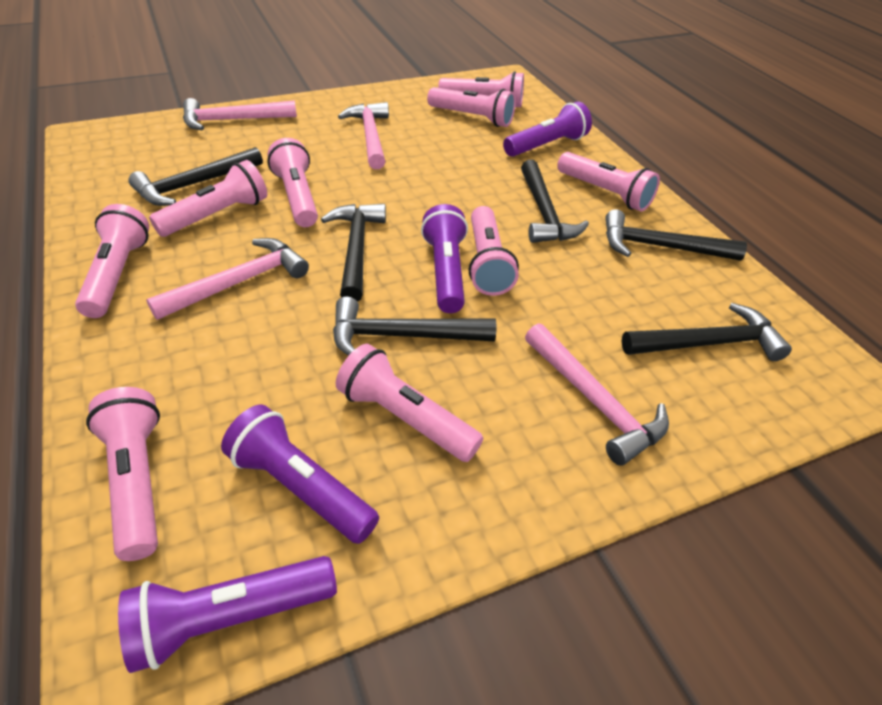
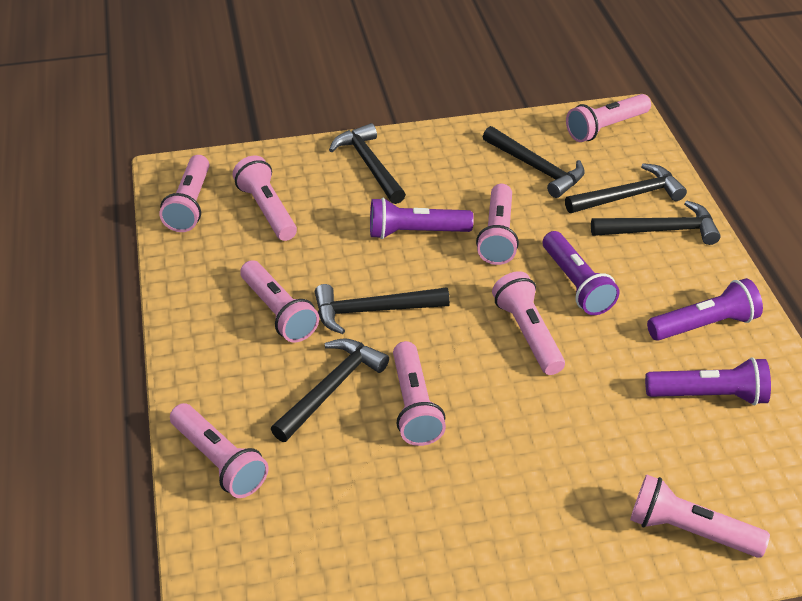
pink hammer: [146,238,309,320] [183,98,297,130] [338,102,389,169] [525,323,669,466] = 4 -> none = 0

